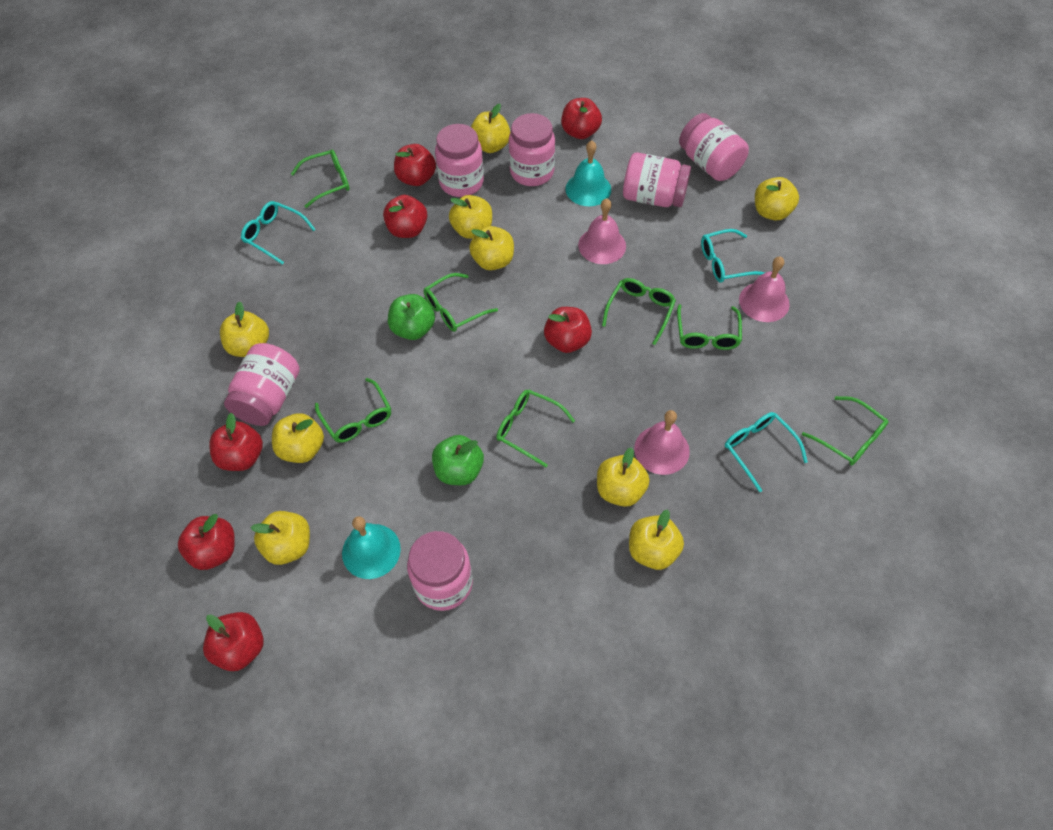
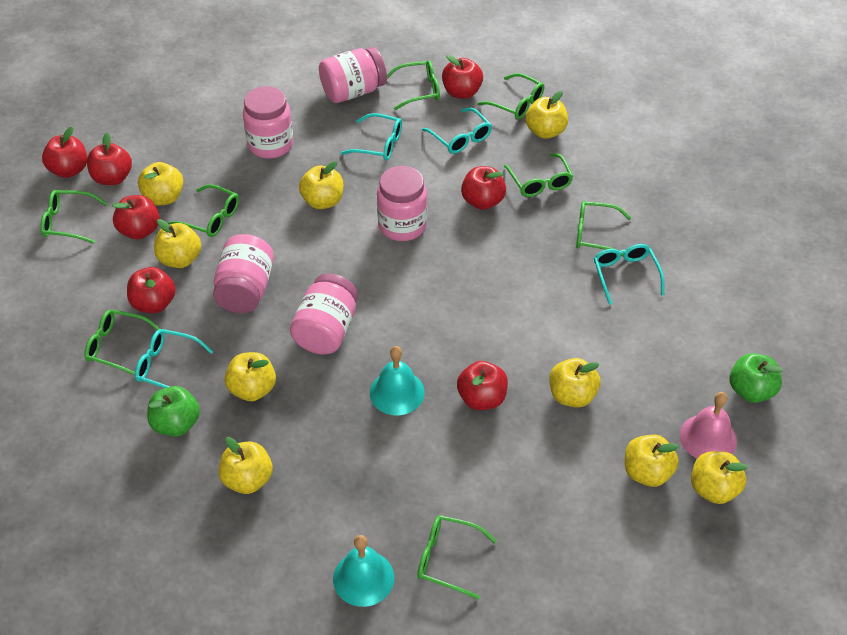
green glasses: [291,150,350,208] [315,378,391,443] [424,273,498,332] [496,389,575,467] [602,278,676,345] [677,304,742,350] [802,396,888,466] = 7 -> [40,190,107,244] [84,310,160,376] [168,184,239,237] [387,60,440,110] [417,515,497,599] [478,73,544,119] [504,153,573,197] [576,201,631,256] = 8
pink bell: [578,198,626,264] [634,410,690,475] [739,256,790,322] = 3 -> [680,392,737,458] = 1
pink jar: [224,343,300,426] [407,531,473,611] [435,124,484,197] [509,113,555,186] [623,152,691,207] [679,113,749,181] = 6 -> [213,234,274,313] [243,86,293,159] [290,273,358,355] [319,47,387,103] [377,166,427,241] = 5
turquoise glasses: [241,201,316,265] [701,229,765,283] [725,412,808,492] = 3 -> [135,329,213,388] [341,113,402,160] [422,108,492,154] [594,244,664,305] = 4

